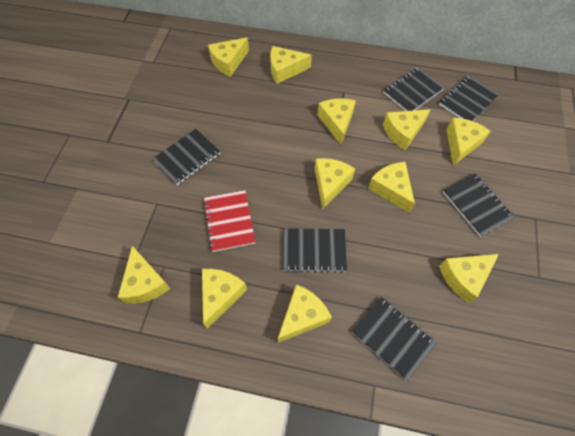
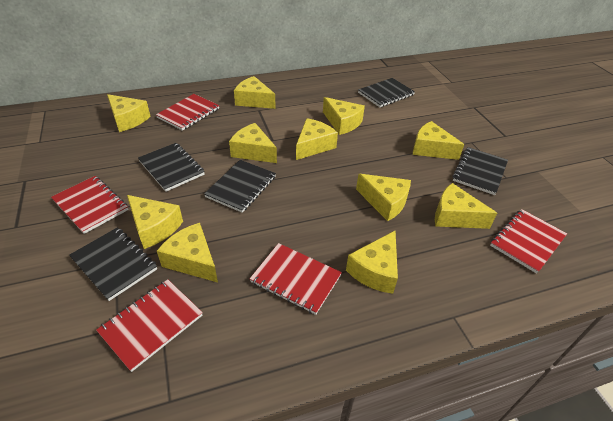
black notebook: [152,129,220,185] [283,228,347,273] [352,297,436,381] [383,67,445,111] [439,75,499,121] [443,173,515,237] = 6 -> [69,227,157,301] [138,143,205,192] [204,160,276,213] [358,78,415,107] [453,147,508,195] = 5
red notebook: [203,190,255,252] = 1 -> [51,176,128,234] [96,279,203,372] [156,94,219,131] [250,243,342,315] [490,209,567,274] = 5

